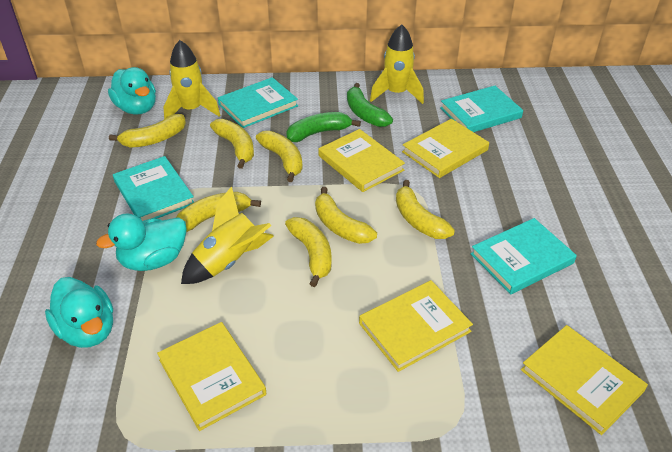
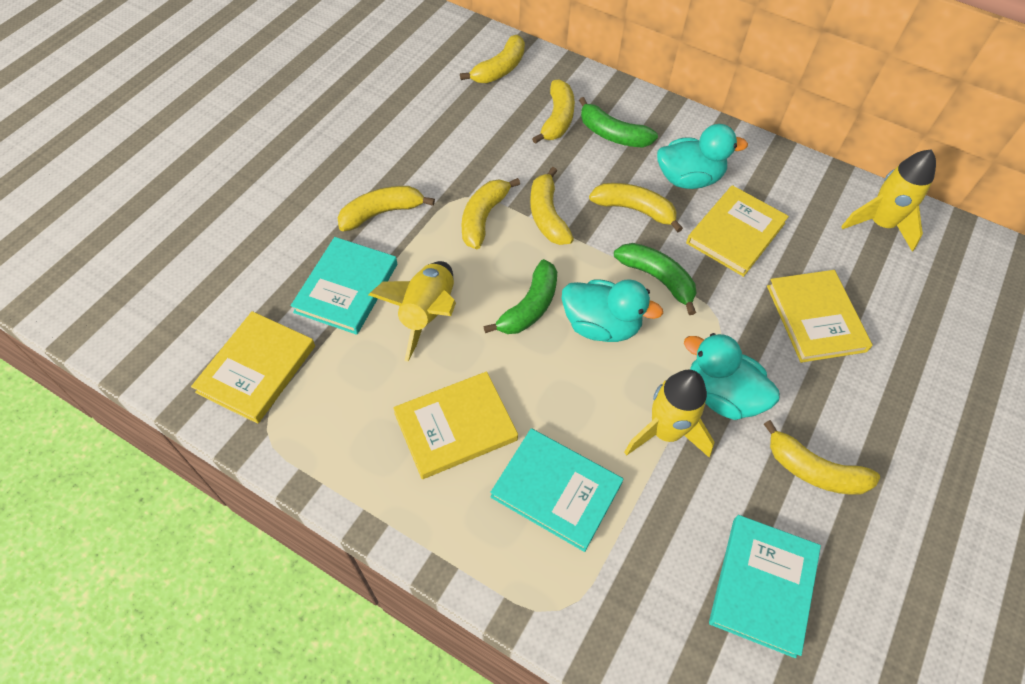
green banana: [286,112,361,142] [347,83,393,127] = 2 -> [484,259,557,334] [579,97,658,147] [614,243,696,315] = 3
turquoise book: [113,156,194,221] [218,77,298,128] [440,86,523,132] [471,218,577,294] = 4 -> [291,237,397,335] [490,428,624,552] [709,515,821,658] = 3
yellow book: [157,322,267,431] [318,129,405,192] [359,280,473,372] [402,119,489,178] [521,325,648,435] = 5 -> [191,311,315,424] [393,371,518,479] [686,185,789,277] [767,270,873,363] = 4

